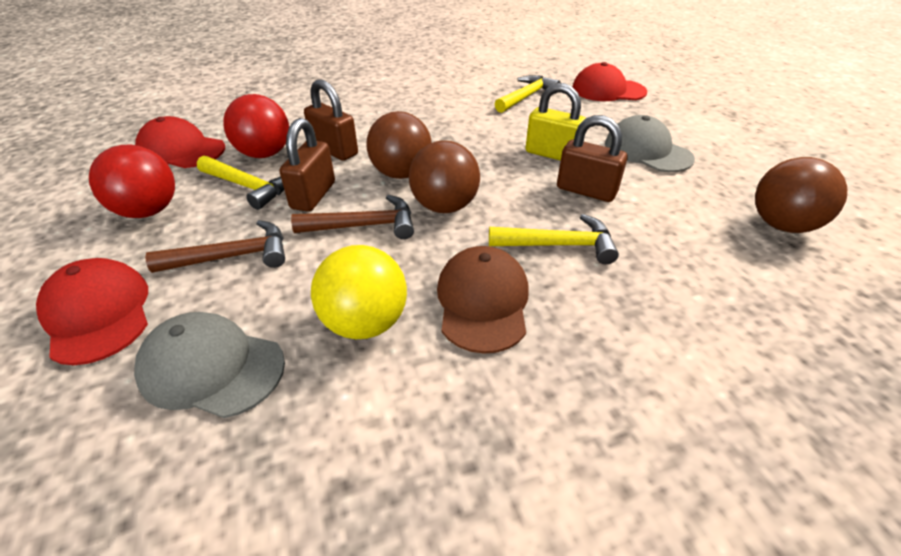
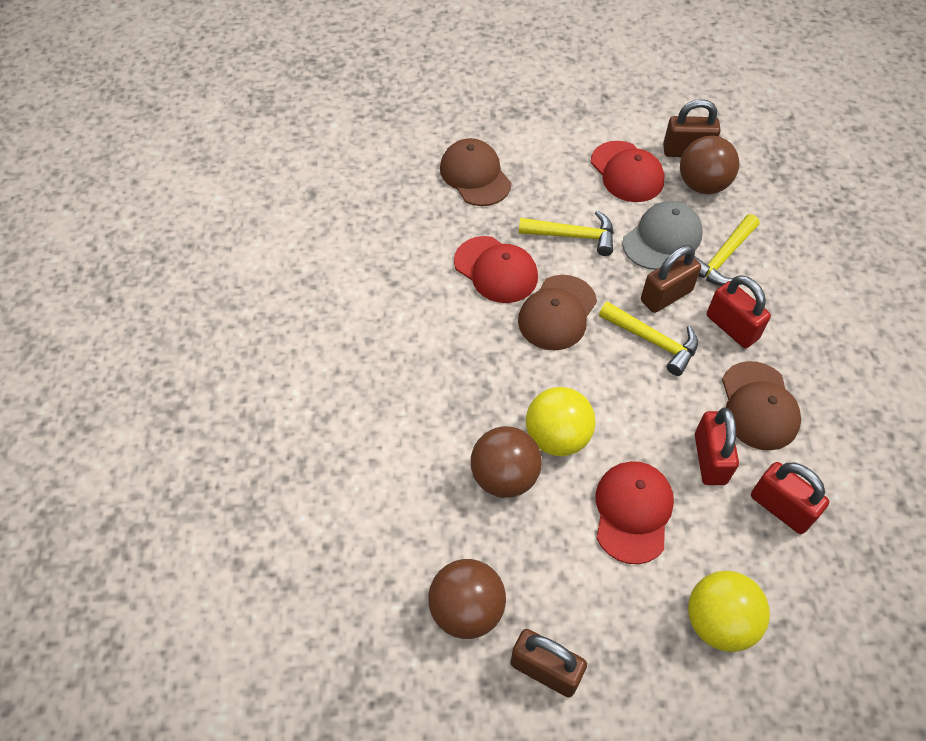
brown cap: [437,246,529,354] = 1 -> [440,138,511,206] [518,275,597,351] [722,361,801,450] = 3
brown hammer: [145,220,285,273] [291,195,414,239] = 2 -> none = 0
grey cap: [134,312,285,418] [605,115,695,172] = 2 -> [622,201,703,270] = 1
red ball: [89,145,175,218] [223,94,289,158] = 2 -> none = 0
red padlock: none = 0 -> [695,408,739,485] [707,275,771,348] [751,462,829,534] = 3
yellow ball: [311,245,407,339] = 1 -> [526,387,596,456] [688,571,770,652] = 2
yellow padlock: [526,83,586,161] = 1 -> none = 0

